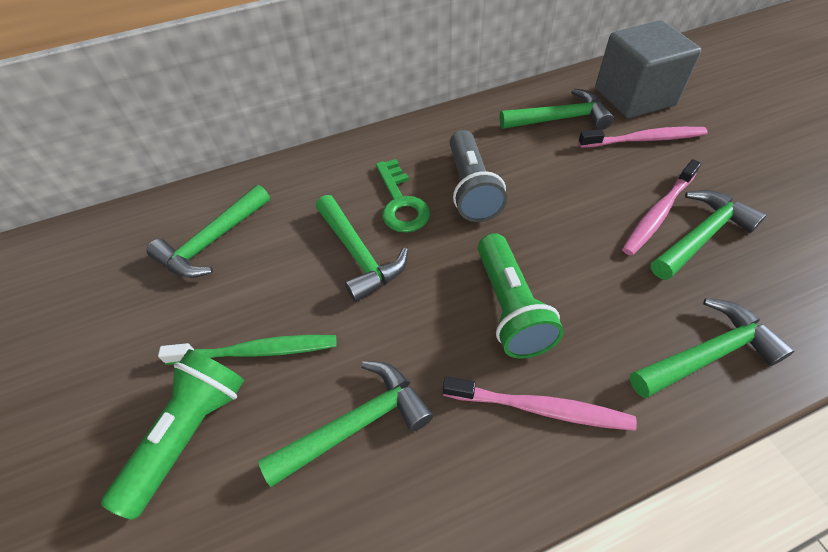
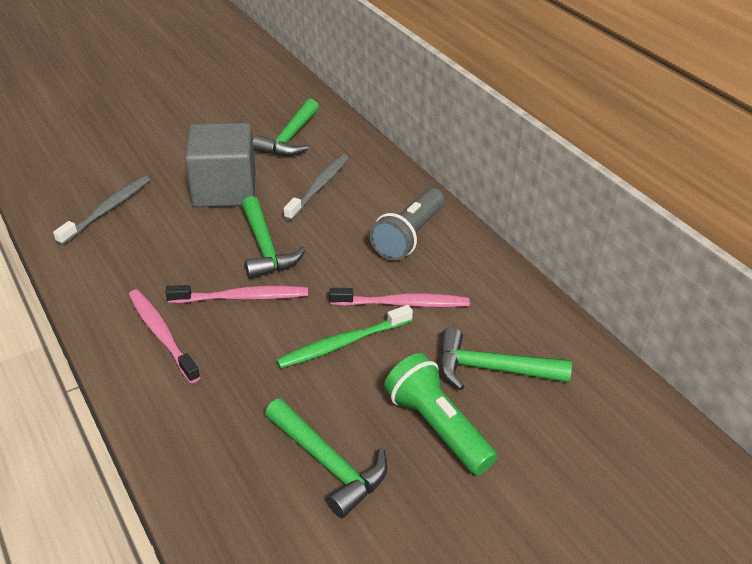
green flashlight: [101,349,244,520] [478,233,564,358] = 2 -> [384,353,497,475] = 1
green hammer: [147,185,270,278] [258,361,433,487] [316,195,408,302] [499,88,614,130] [630,298,794,398] [651,190,766,280] = 6 -> [241,196,306,279] [253,99,319,156] [265,399,388,518] [439,327,572,390] = 4
green key: [376,159,430,233] = 1 -> none = 0
grey toothbrush: none = 0 -> [53,176,150,245] [284,154,349,221] = 2

